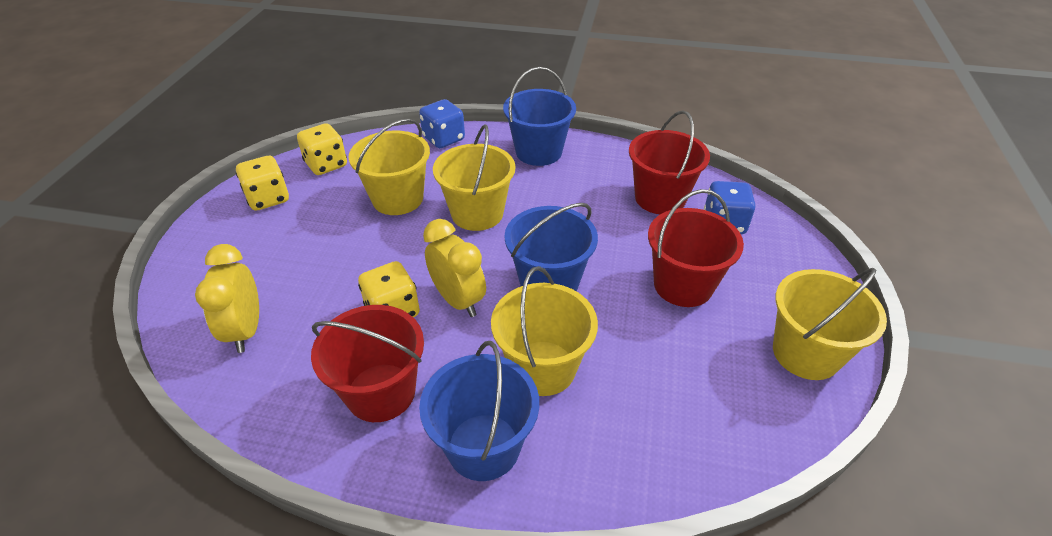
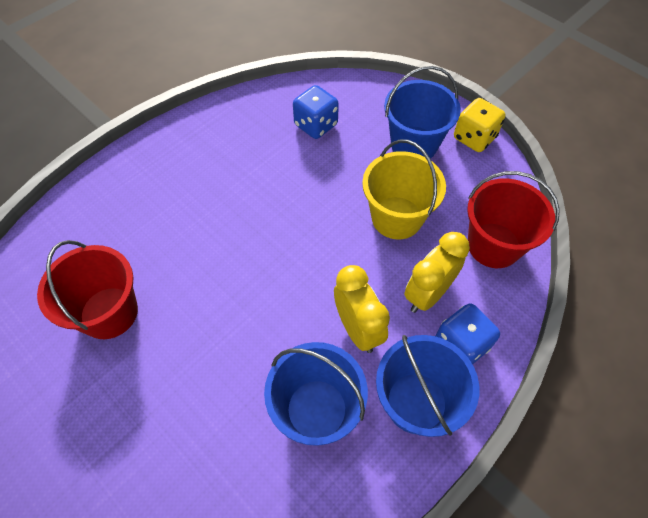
red bucket: [311,305,424,422] [629,110,710,214] [648,189,744,307] = 3 -> [37,240,138,339] [467,171,560,268] = 2
yellow bucket: [349,119,430,215] [433,124,515,231] [491,266,598,396] [773,268,887,380] = 4 -> [362,140,446,240] = 1
yellow dice: [236,156,289,211] [297,123,347,175] [358,261,420,317] = 3 -> [454,98,506,152] = 1

